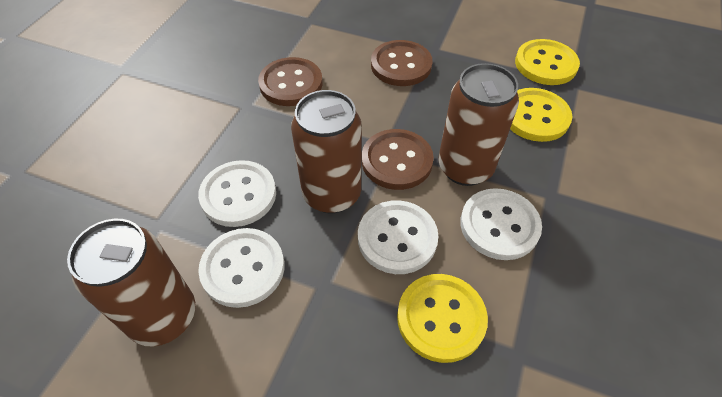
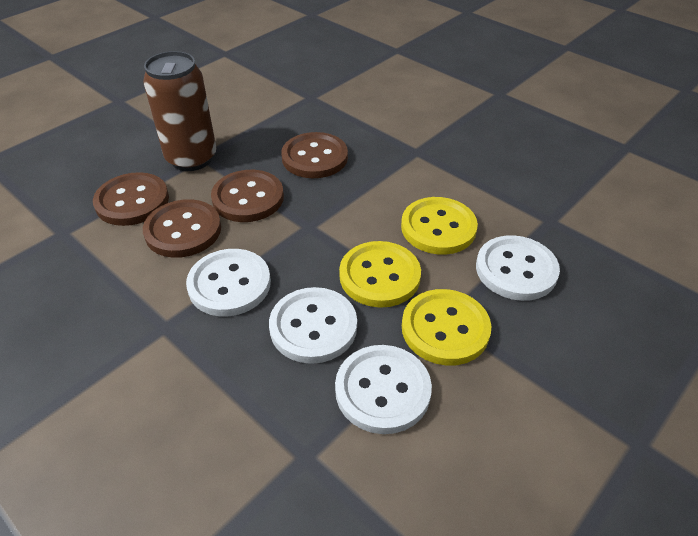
brown button: [258,57,322,106] [362,129,434,190] [371,40,433,86] = 3 -> [93,172,169,226] [143,199,221,258] [211,170,284,222] [281,132,348,178] = 4
brown can: [67,219,195,347] [291,90,361,214] [438,63,519,186] = 3 -> [143,51,216,171] = 1

